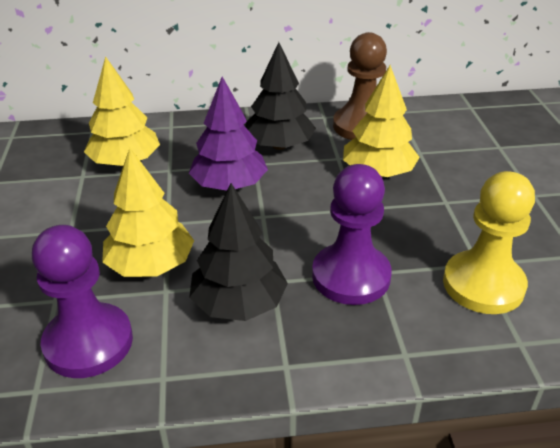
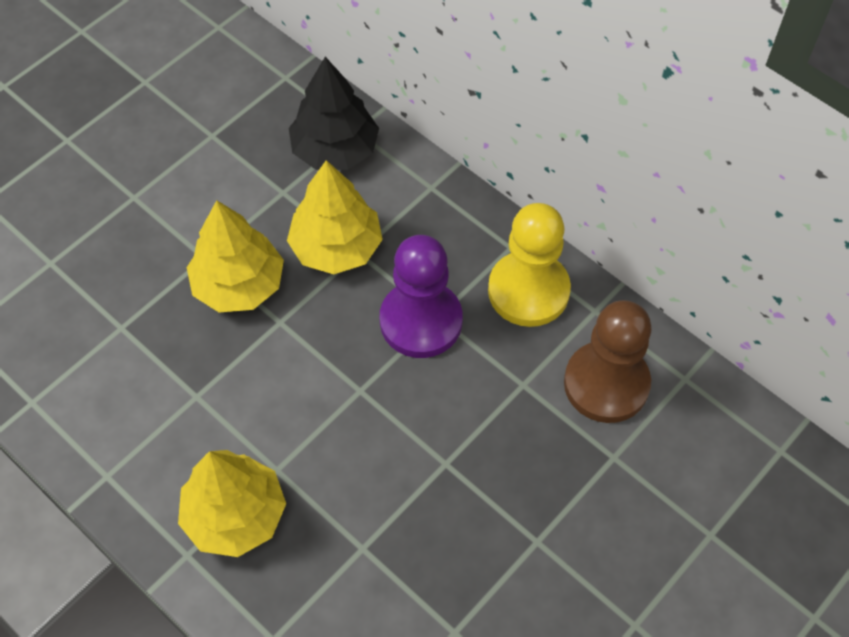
black tree: [189,183,288,321] [245,42,316,150] = 2 -> [289,57,379,170] = 1
purple pawn: [32,225,133,378] [312,164,392,305] = 2 -> [380,235,463,358] = 1
purple tree: [189,77,268,191] = 1 -> none = 0

